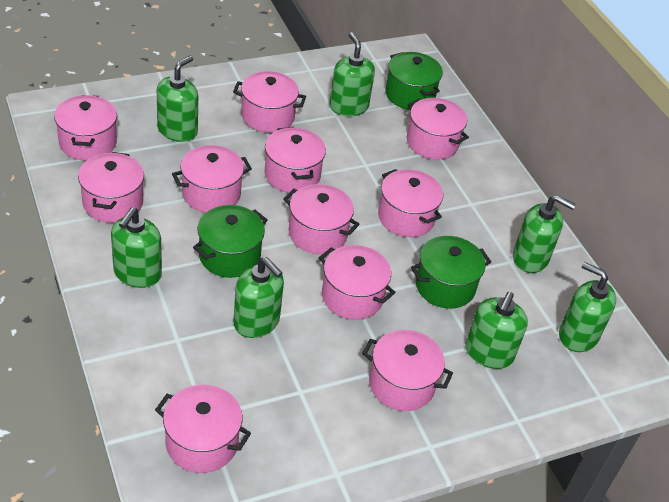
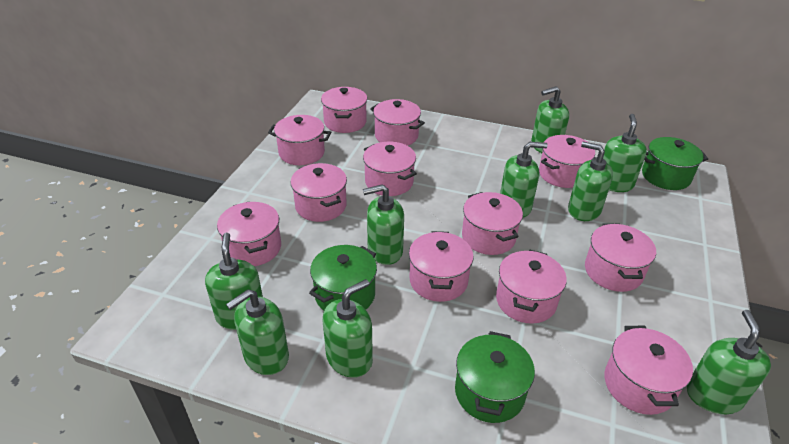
green soap dispenser: [111,207,162,288] [157,56,198,142] [233,257,284,338] [329,32,375,116] [466,292,528,369] [513,195,576,273] [559,262,616,352] = 7 -> [205,233,263,330] [226,289,289,375] [323,279,373,378] [363,184,404,265] [500,142,548,218] [531,86,569,153] [568,142,613,221] [603,114,647,192] [687,310,771,414] = 9
pink pot: [54,95,117,161] [78,152,144,223] [155,385,251,473] [172,145,252,213] [233,71,306,133] [265,127,326,193] [283,184,360,254] [319,245,396,320] [362,330,453,411] [378,169,443,237] [407,98,469,160] = 11 -> [217,202,281,266] [268,115,331,165] [290,163,347,222] [321,87,367,133] [363,142,417,196] [370,99,425,146] [409,231,474,302] [462,192,523,255] [496,250,567,324] [539,135,595,188] [585,223,656,292] [604,326,693,415] = 12

